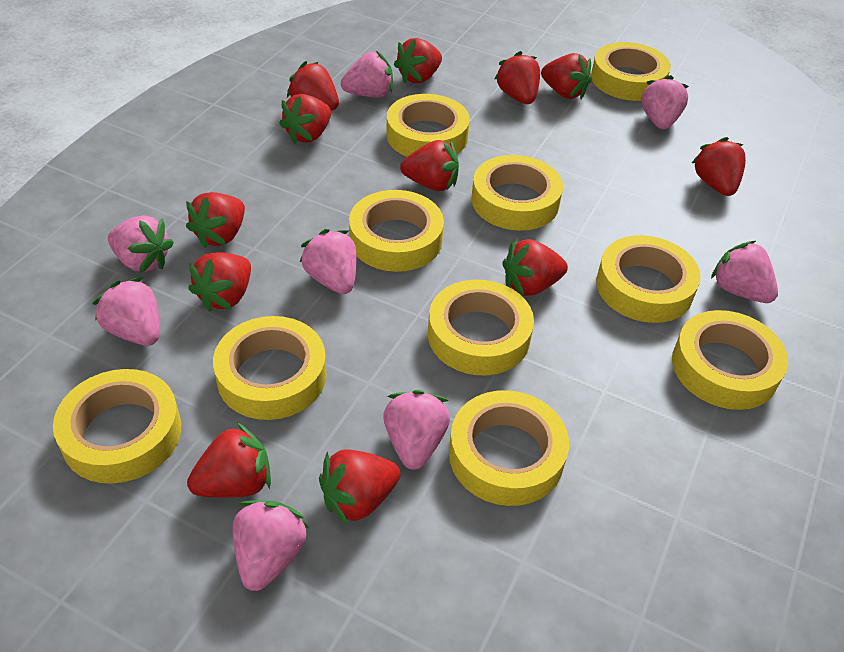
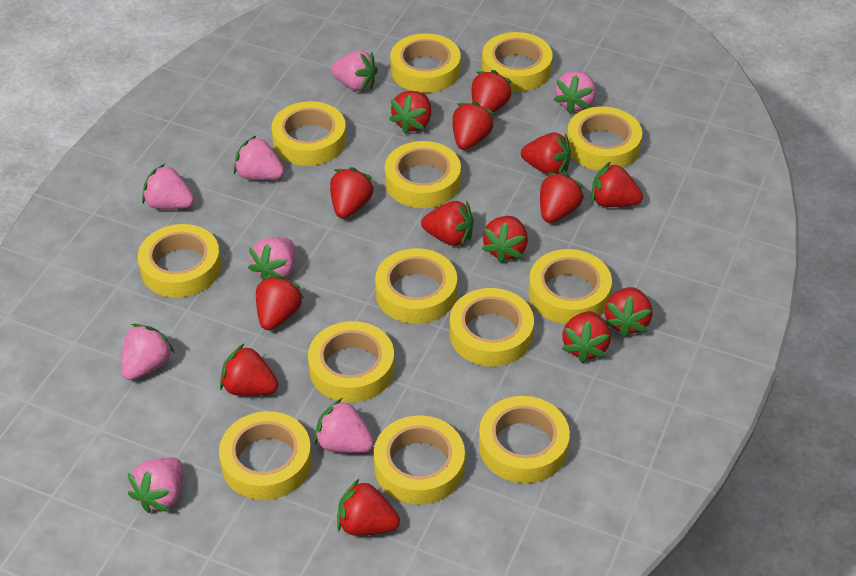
red strawberry: [186,192,245,249] [187,423,271,498] [188,252,251,312] [279,94,331,144] [287,61,339,111] [319,449,401,525] [394,38,442,84] [400,140,459,191] [494,51,540,104] [502,239,568,296] [541,53,592,99] [692,137,746,196] = 12 -> [220,343,278,396] [256,275,304,330] [330,167,374,218] [337,478,400,536] [389,91,431,134] [421,200,473,246] [452,101,495,150] [472,70,513,113] [482,216,528,263] [521,133,571,174] [540,173,584,223] [562,311,611,363] [592,161,643,207] [605,287,652,338] = 14
yellow tape: [53,369,181,484] [213,316,327,420] [349,190,444,272] [386,94,470,157] [428,280,534,375] [449,390,569,506] [471,155,563,231] [591,42,671,101] [596,235,701,323] [672,310,788,410] = 10 -> [138,224,221,298] [219,411,312,500] [271,101,346,166] [308,321,394,402] [374,415,465,505] [375,248,457,324] [385,141,461,208] [390,33,461,93] [450,288,534,367] [479,396,570,483] [482,32,553,92] [528,249,612,324] [567,107,642,171] = 13

